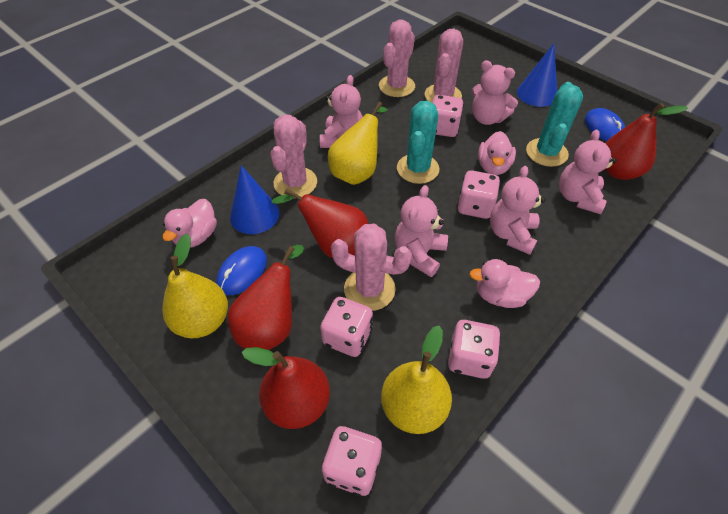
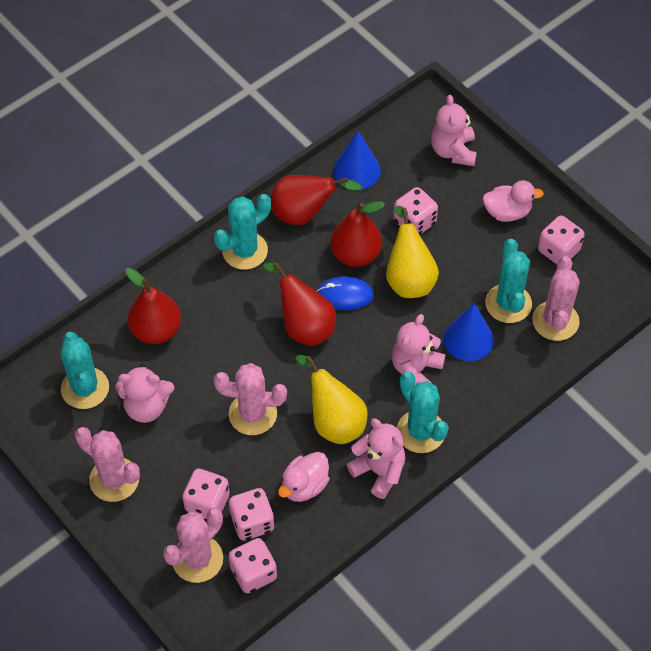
blue mouse: [216,246,267,295] [585,108,625,141] = 2 -> [317,276,374,310] = 1
pink duck: [163,199,217,248] [469,259,540,308] [478,131,516,175] = 3 -> [278,452,330,502] [483,180,544,222] = 2
pink teddy bear: [320,75,363,148] [395,185,448,277] [472,60,518,125] [490,166,545,255] [559,130,616,214] = 5 -> [115,364,174,423] [347,418,405,499] [392,314,445,385] [431,95,477,166] = 4
turquoise cactus: [397,101,439,184] [526,82,583,167] = 2 -> [61,332,109,409] [214,194,271,270] [397,372,449,453] [485,239,532,323] = 4
yellow pear: [162,234,228,338] [328,102,387,185] [381,326,452,434] = 3 -> [296,355,368,444] [386,206,439,298] = 2

